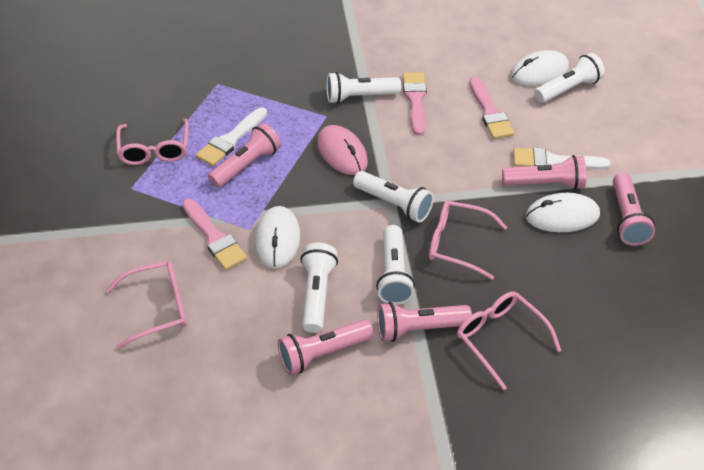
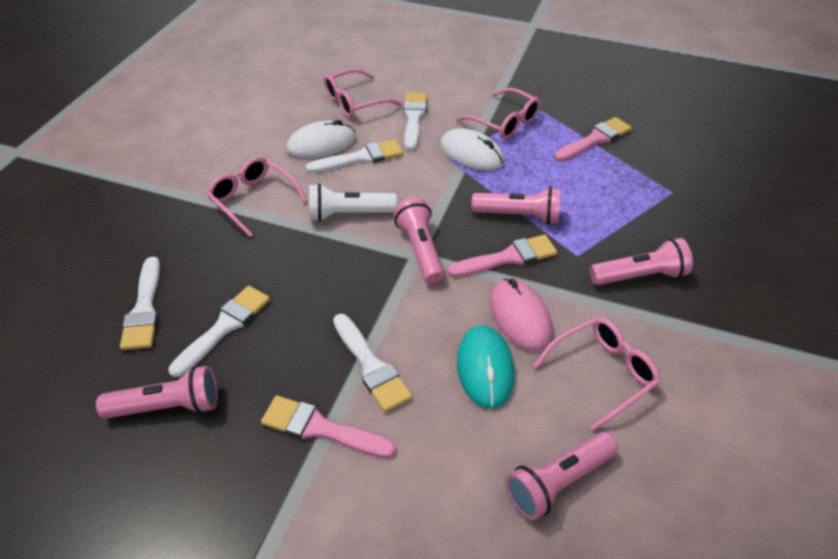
turquoise mouse: none = 0 -> [457,325,515,409] = 1
white brush: [196,107,267,166] [513,148,611,170] = 2 -> [120,257,160,350] [168,286,270,378] [305,139,403,173] [333,314,412,412] [403,92,427,151] = 5
white flashlight: [300,243,338,333] [326,72,401,104] [353,171,434,223] [376,225,415,305] [534,53,605,103] = 5 -> [309,183,397,221] = 1
white mouse: [255,206,300,269] [510,50,569,86] [526,193,600,232] = 3 -> [286,120,356,158] [440,128,504,170] = 2

